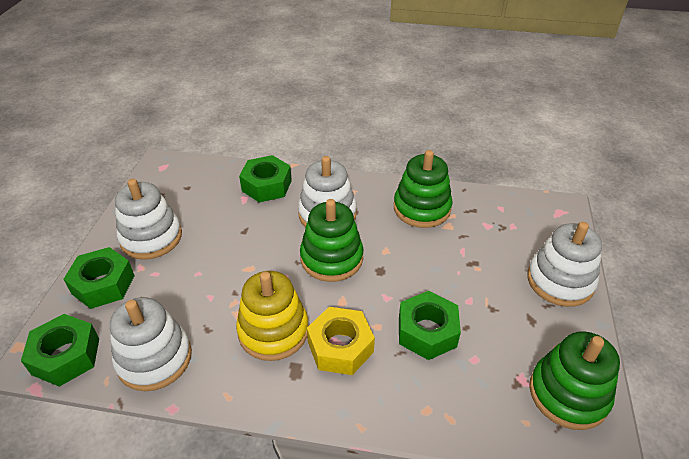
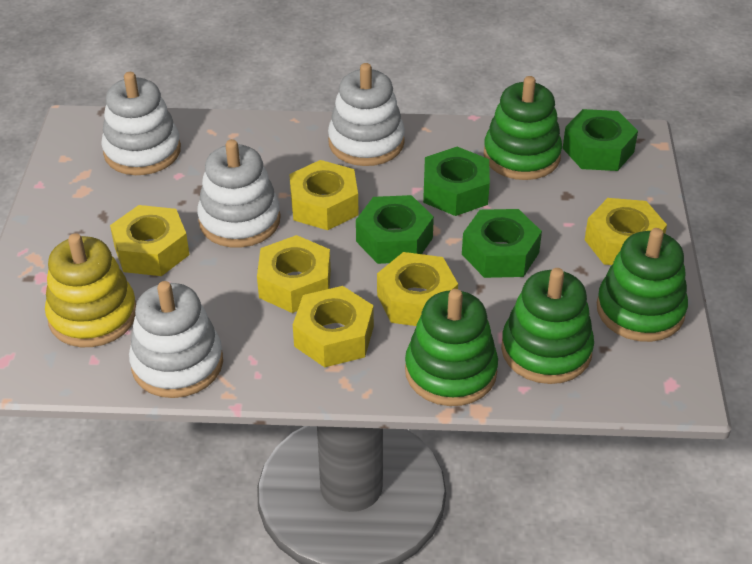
green stacking toy: [300,199,363,282] [394,150,453,228] [529,331,620,430] = 3 -> [405,289,498,406] [484,76,562,180] [501,268,594,384] [597,228,688,342] = 4
yellow nut: [307,307,375,375] = 1 -> [110,205,189,276] [257,235,331,313] [289,160,359,230] [293,286,374,367] [377,252,458,326] [585,198,667,265] = 6

